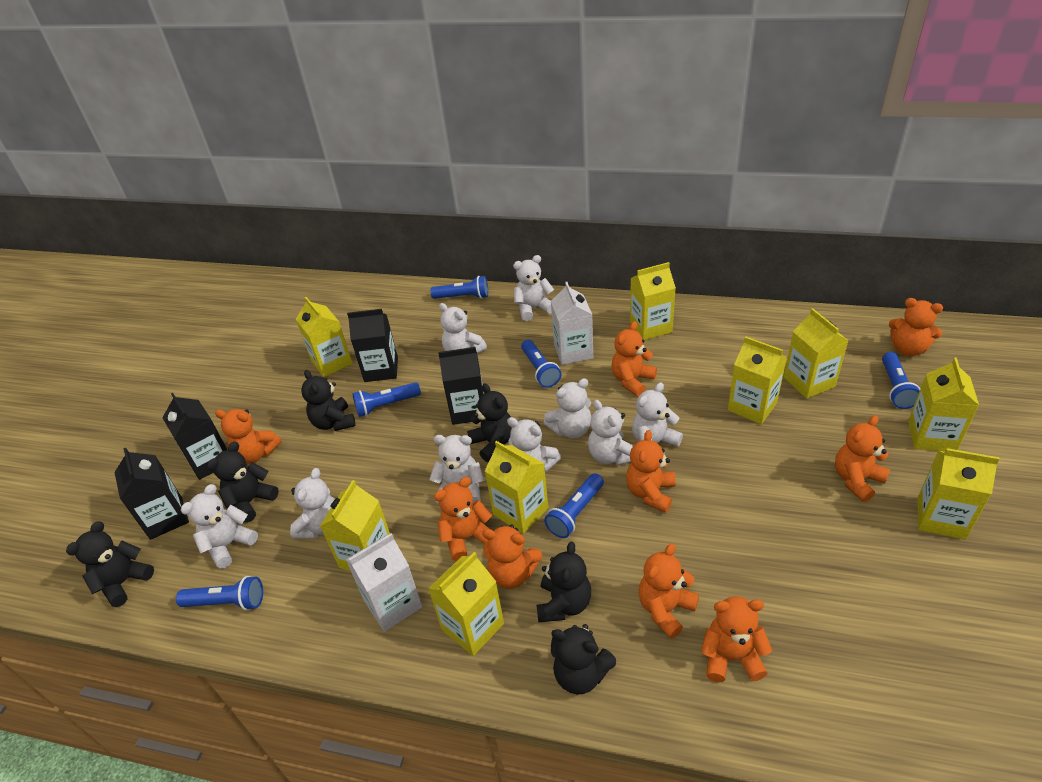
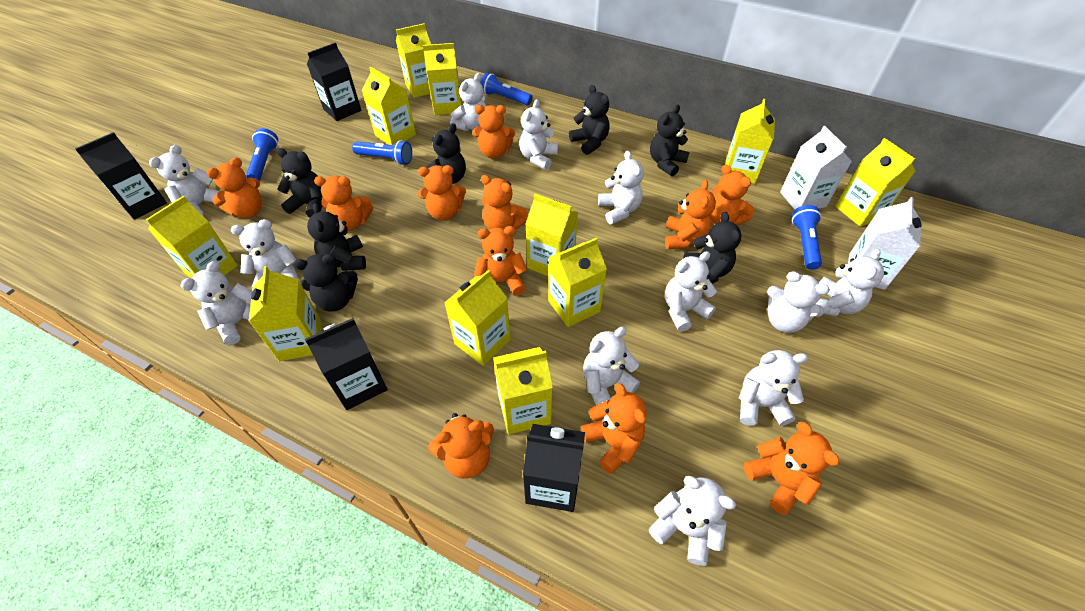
black teddy bear: [66,521,154,607] [207,442,279,522] [301,370,356,431] [467,383,512,462] [536,542,591,622] [551,624,616,694] = 6 -> [276,148,323,217] [294,254,358,312] [307,203,366,271] [426,123,466,184] [569,85,610,155] [650,105,689,177] [683,212,741,284] = 7
blue flashlight: [176,576,263,611] [352,382,421,417] [430,276,488,299] [521,340,561,388] [544,473,604,538] [882,352,920,409] = 6 -> [246,128,278,181] [352,140,412,165] [480,73,533,106] [792,205,822,270] = 4
orange teddy bear: [215,409,281,463] [434,477,492,561] [482,524,542,589] [611,321,657,396] [626,430,676,513] [638,543,699,639] [701,596,772,682] [835,415,890,502] [889,298,943,356] = 9 -> [207,157,262,218] [314,175,373,231] [418,165,466,221] [428,413,494,479] [472,105,515,158] [474,226,528,296] [481,175,528,230] [581,383,647,474] [665,180,716,249] [710,165,754,225] [744,422,840,515] = 11
white teddy bear: [181,484,258,569] [290,468,335,539] [429,435,484,504] [439,303,487,354] [507,417,561,473] [513,255,554,321] [544,378,591,438] [588,400,633,466] [632,382,683,455] = 9 -> [149,145,219,216] [181,261,252,345] [231,219,300,290] [450,73,486,131] [519,99,558,170] [583,326,640,405] [598,150,644,225] [649,476,736,566] [665,251,717,332] [739,350,808,426] [767,271,830,333] [816,249,884,316] = 12
yellow carton: [296,297,353,377] [320,480,390,571] [428,552,504,656] [485,441,548,534] [630,262,676,340] [728,337,787,424] [784,308,849,399] [908,357,979,452] [918,448,1000,540] = 9 -> [146,196,238,278] [249,266,322,361] [362,66,416,145] [396,23,431,98] [423,43,462,115] [444,270,511,366] [493,347,553,435] [525,194,578,276] [548,238,607,327] [725,99,775,184] [835,138,915,227] = 11

